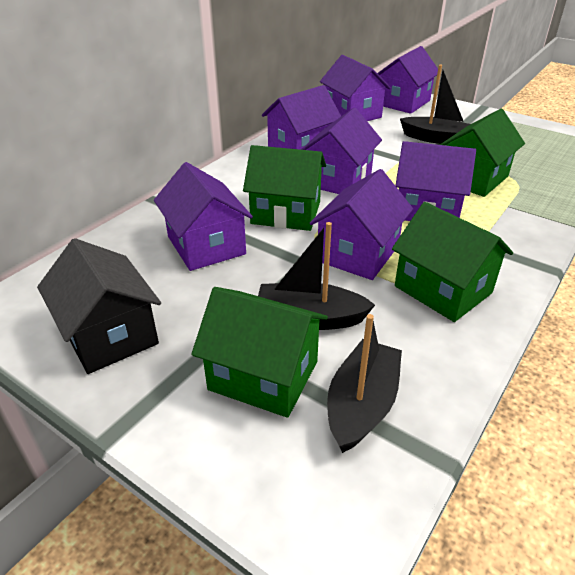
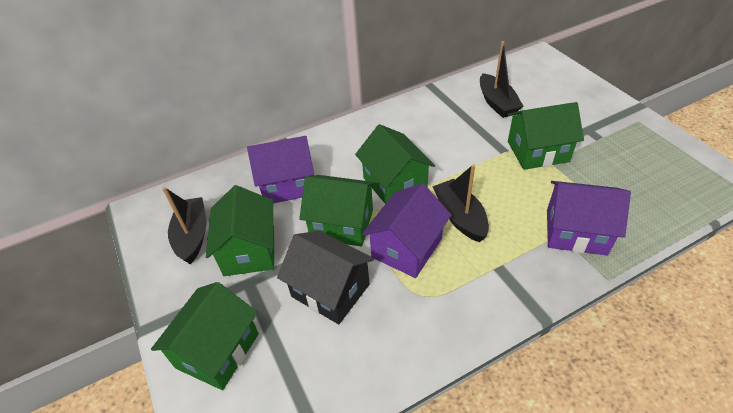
green house: [191,287,328,418] [243,145,326,231] [392,202,513,322] [440,109,525,197] = 4 -> [151,282,259,390] [206,185,274,276] [299,175,376,246] [355,124,435,204] [508,102,584,170] = 5
purple house: [154,162,253,271] [262,85,341,150] [301,108,382,194] [310,169,413,280] [320,55,391,121] [378,46,438,114] [395,141,476,221] = 7 -> [247,136,314,203] [362,183,451,278] [547,181,631,256] = 3

